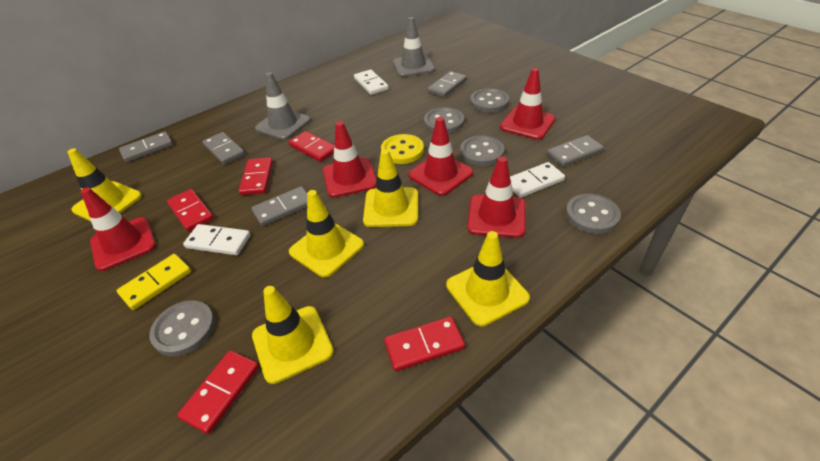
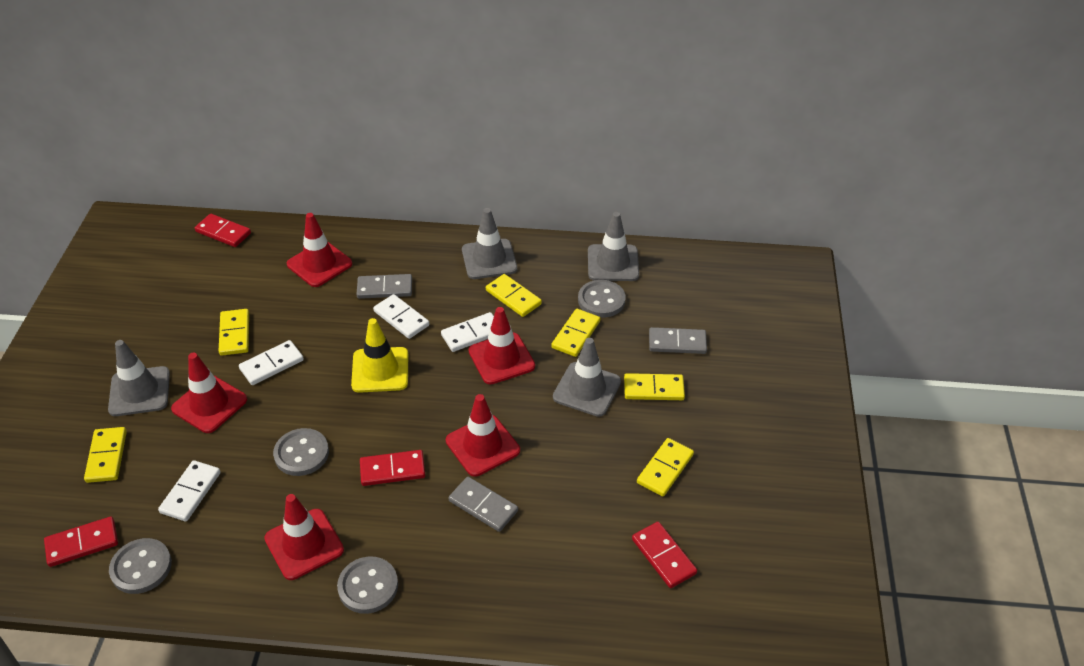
grey button: [149,301,215,356] [424,107,464,134] [460,136,504,166] [470,88,509,113] [566,194,621,234] = 5 -> [109,538,172,594] [273,428,329,476] [337,556,398,614] [578,280,626,318] = 4
grey domino: [119,132,173,162] [202,132,245,164] [251,186,307,226] [427,71,467,98] [547,135,604,167] = 5 -> [357,274,412,299] [448,477,518,532] [649,327,707,354] = 3
grey traffic cone: [255,72,311,140] [393,17,435,77] = 2 -> [108,340,170,416] [462,208,517,279] [553,338,621,417] [588,212,639,281] = 4
red domino: [167,189,214,232] [177,351,259,434] [239,157,273,195] [289,131,334,162] [384,317,465,371] = 5 -> [44,517,118,567] [195,214,251,247] [360,450,425,486] [632,522,697,588] = 4
white domino: [183,224,250,255] [354,69,389,95] [510,162,565,198] = 3 -> [158,460,221,522] [239,340,304,385] [373,294,429,339] [441,312,494,352] = 4
yellow button: [381,134,424,164] = 1 -> none = 0
yellow domino: [117,254,191,310] = 1 -> [84,427,127,483] [219,309,249,356] [486,274,542,317] [551,309,600,357] [624,373,685,400] [637,438,694,497] = 6
yellow traffic cone: [67,148,142,221] [252,286,334,384] [289,190,364,278] [363,149,418,227] [446,231,530,327] = 5 -> [351,318,408,393] = 1

